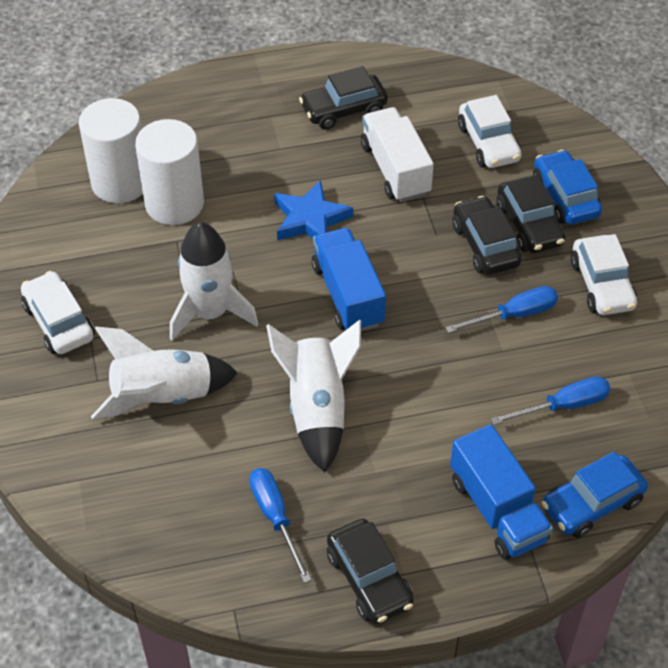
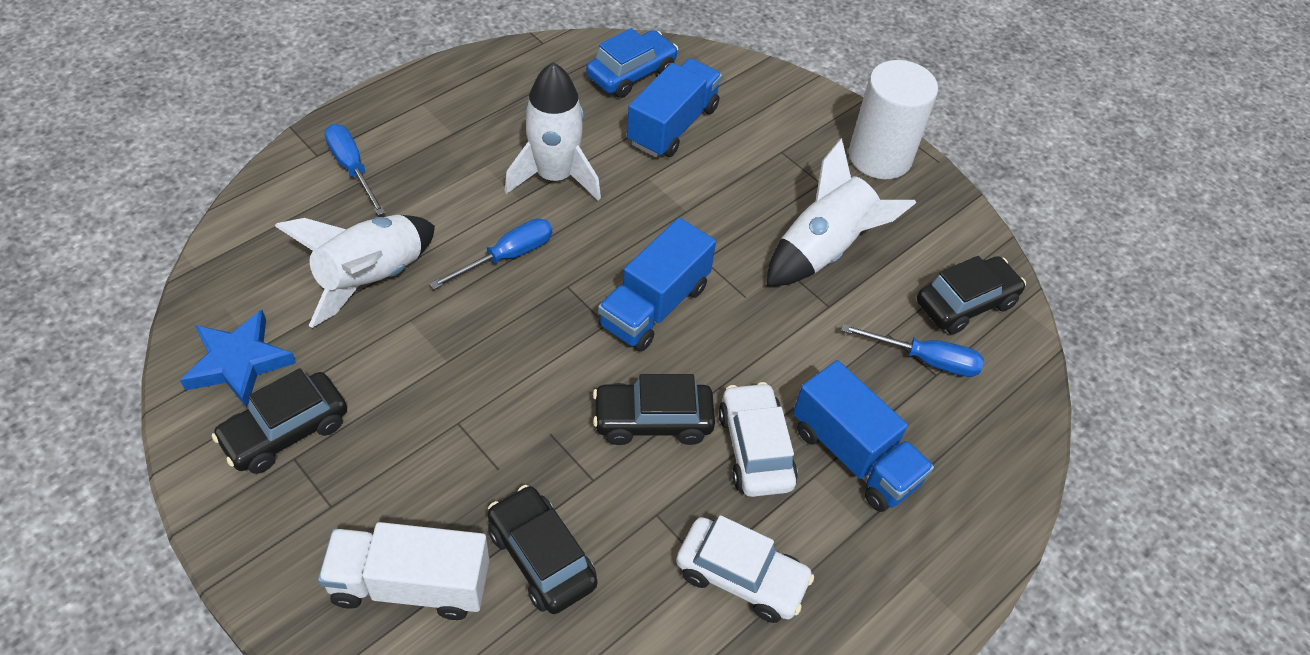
blue car: [533,150,602,225] [542,452,648,538] = 2 -> [586,28,678,98] = 1
blue truck: [312,228,386,331] [450,424,553,560] = 2 -> [598,218,716,352] [627,58,722,157] [793,360,934,512] = 3
white car: [21,271,95,354] [458,95,522,168] [570,234,638,315] = 3 -> [676,515,814,623] [719,382,798,497] = 2
white cylinder: [79,98,143,203] [135,119,204,225] = 2 -> [849,60,938,179] = 1

